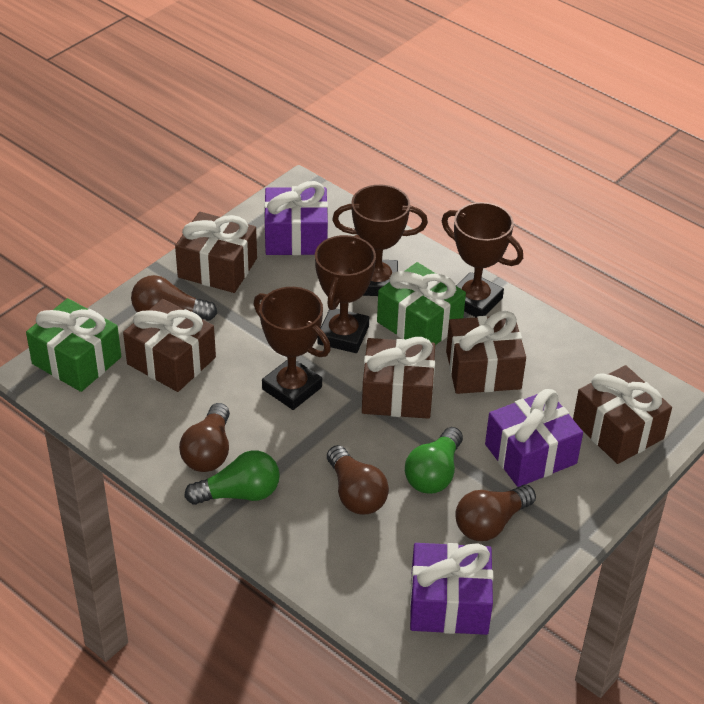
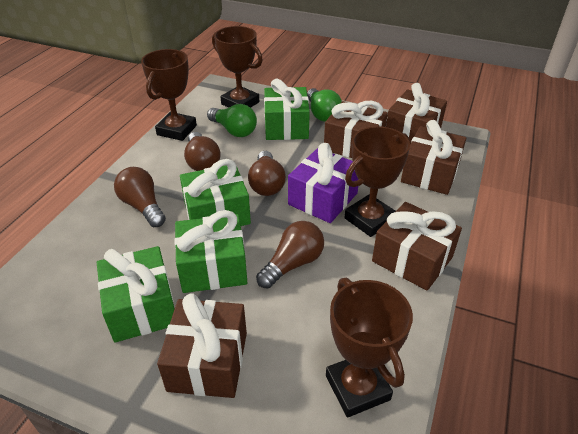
green gift: [26,298,121,392] [377,262,466,345] = 2 -> [97,246,175,342] [174,210,247,293] [180,159,251,226] [264,79,310,140] = 4
purple gift: [264,181,328,255] [410,543,493,635] [485,389,583,487] = 3 -> [288,143,359,223] = 1

